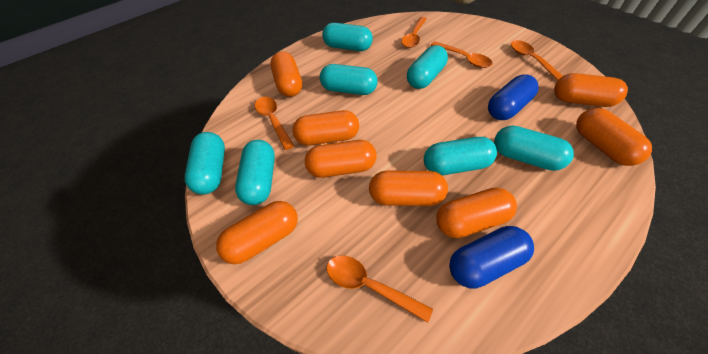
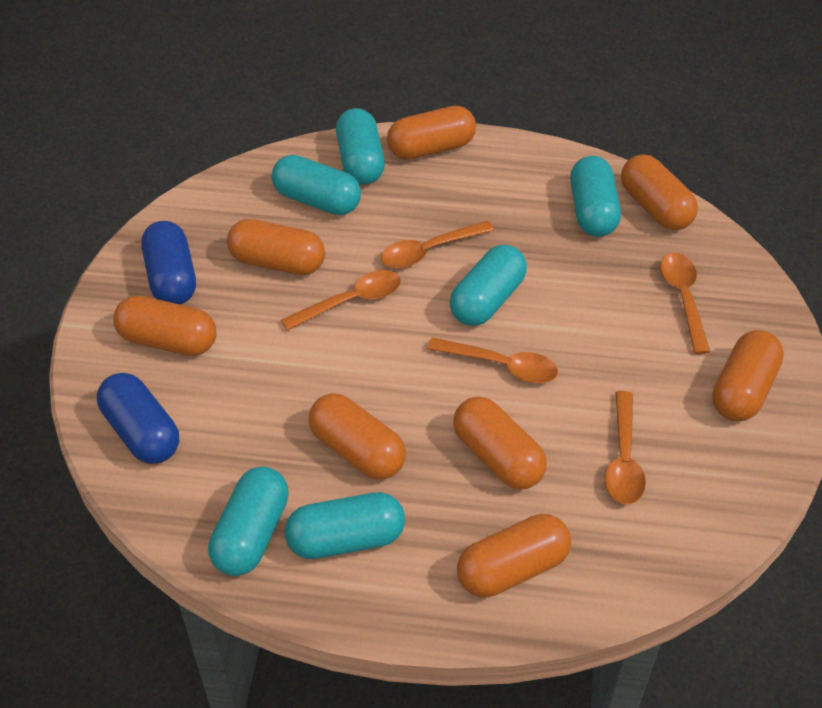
turquoise capsule: [185,132,225,195] [235,140,275,205] [320,64,378,95] [322,23,373,51] [407,45,448,89] [424,137,497,175] [494,126,574,171] = 7 -> [208,467,289,576] [272,155,361,215] [285,492,405,559] [336,108,385,185] [450,245,527,326] [570,156,621,237] = 6

